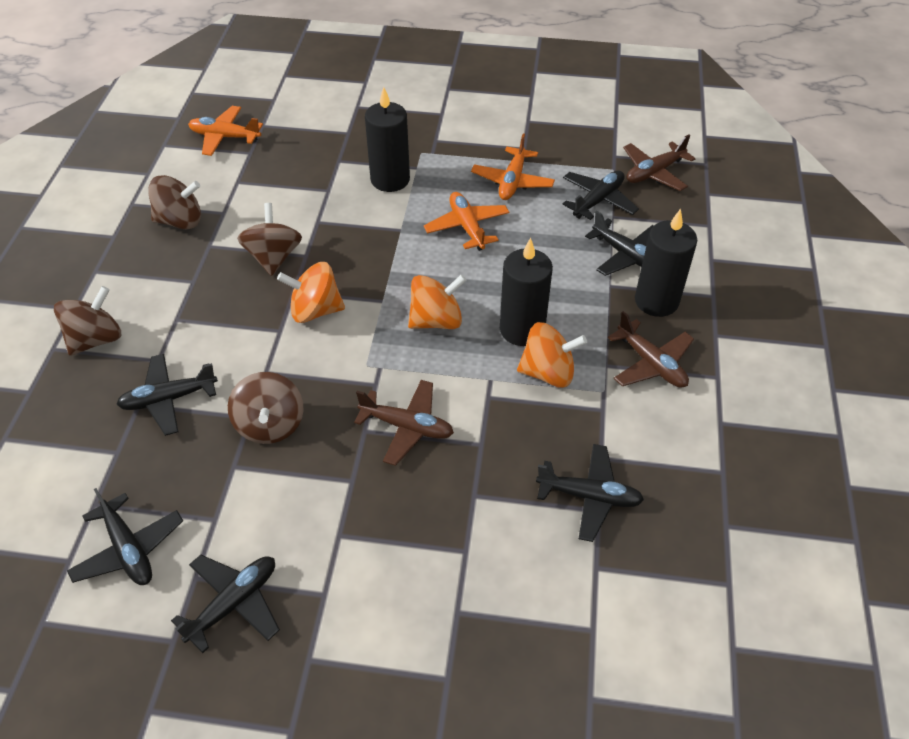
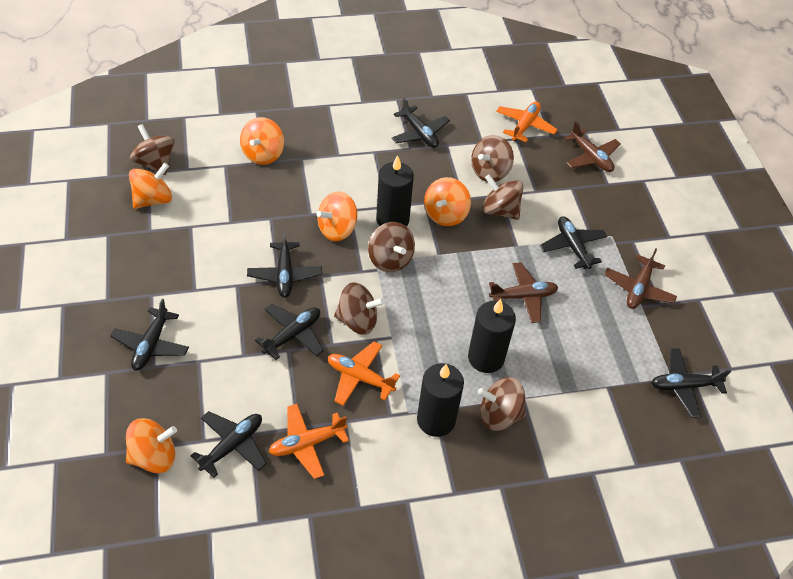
black plane: [67,488,183,585] [116,354,218,436] [171,555,280,653] [536,444,644,542] [563,171,639,220] [585,211,654,276] = 6 -> [110,299,189,371] [191,411,267,478] [247,230,322,298] [255,304,324,360] [392,97,450,148] [540,216,608,269] [652,348,731,418] = 7
brown spinning top: [54,286,121,356] [148,175,201,229] [228,372,304,444] [237,203,302,276] = 4 -> [130,124,175,175] [334,282,385,335] [368,222,415,272] [471,135,514,182] [478,377,526,431] [482,174,524,220] = 6
orange spinning top: [277,262,345,323] [408,274,467,329] [517,322,587,388] = 3 -> [126,418,177,473] [129,163,172,209] [240,117,284,165] [316,191,357,241] [424,177,471,226] = 5

